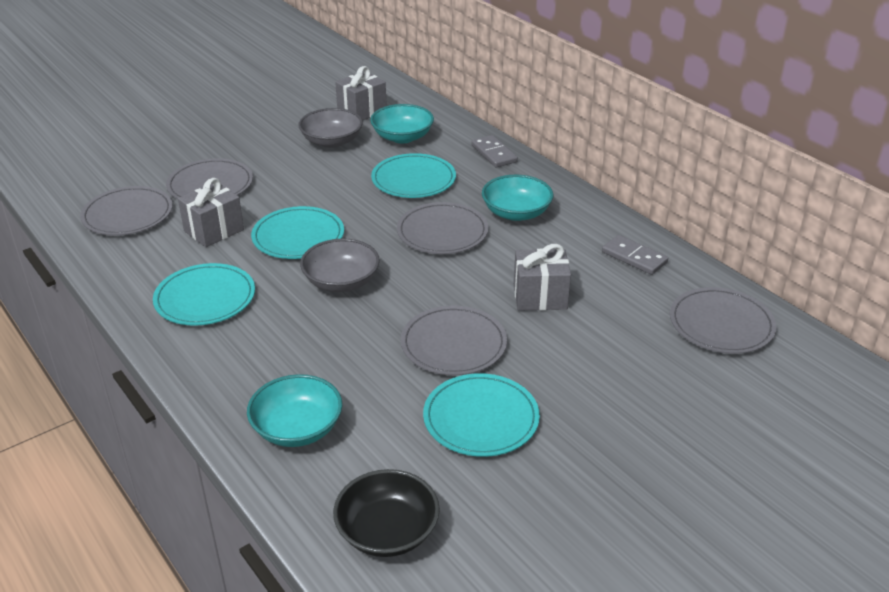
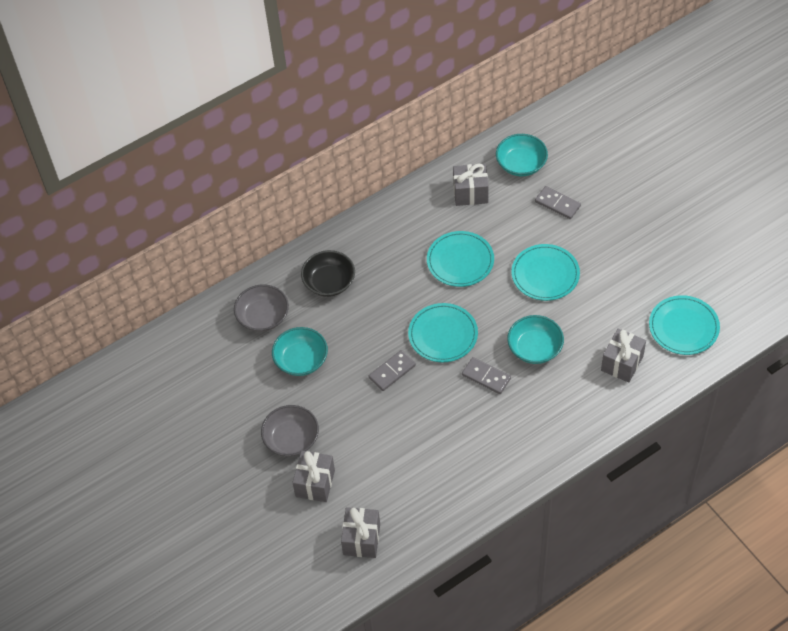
grey domino: [471,135,518,168] [602,235,668,275] = 2 -> [369,350,416,391] [462,357,511,394] [535,186,581,219] = 3
grey gift: [178,178,244,247] [335,66,387,121] [514,244,571,311] = 3 -> [292,451,335,502] [341,507,380,558] [453,164,489,206] [601,329,646,383] = 4
grey plate: [80,186,173,235] [166,158,253,199] [397,202,488,254] [401,306,507,375] [670,287,777,354] = 5 -> none = 0

